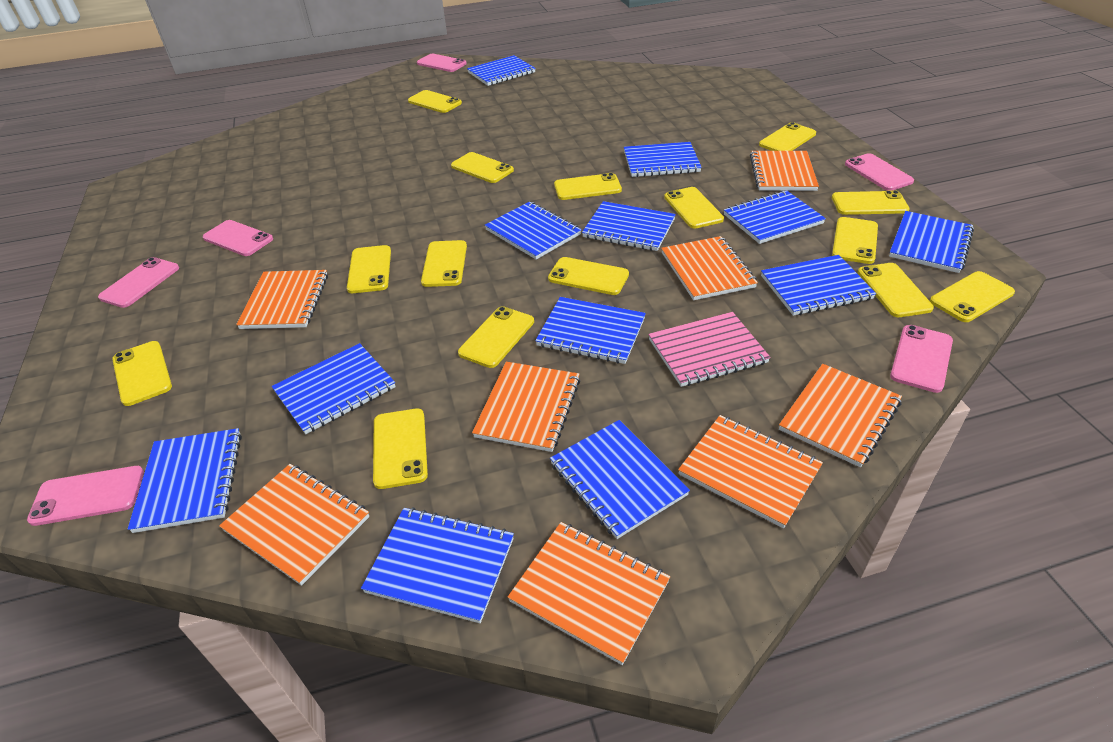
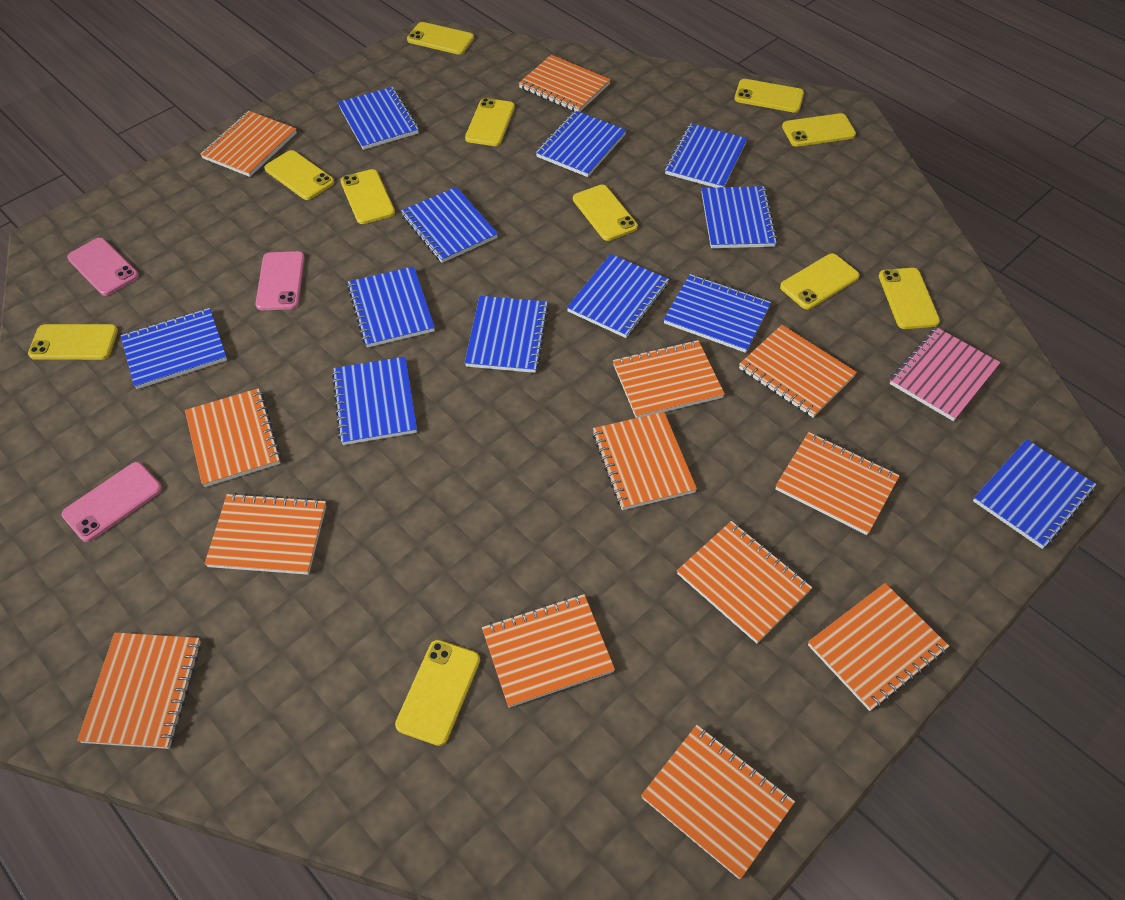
orange notebook: [219,464,369,586] [236,270,328,329] [472,362,580,452] [508,522,670,665] [661,236,758,300] [678,415,823,528] [750,151,819,191] [779,364,902,467] = 8 -> [77,633,201,749] [185,388,281,487] [200,111,297,177] [204,493,326,575] [482,594,615,708] [519,55,611,112] [592,412,697,510] [613,340,725,418] [641,725,795,879] [677,521,812,643] [739,325,857,418] [775,432,900,535] [808,583,949,711] = 13
pink phone: [27,466,144,526] [98,257,179,308] [203,220,273,256] [417,54,467,72] [845,153,914,191] [890,325,953,393] = 6 -> [62,462,162,542] [67,238,139,296] [255,251,305,310] = 3
yellow phone: [112,341,172,406] [347,245,391,293] [373,409,428,489] [408,90,462,113] [421,240,467,287] [451,152,514,183] [458,306,534,368] [548,257,629,295] [554,173,622,200] [664,187,724,229] [759,122,816,151] [832,190,910,215] [832,217,878,264] [858,263,934,317] [930,271,1015,322] = 15 -> [28,324,118,360] [265,150,334,200] [341,169,395,224] [395,640,480,746] [407,22,474,55] [465,98,515,146] [573,185,638,241] [734,79,804,113] [780,254,860,309] [782,113,856,147] [879,268,940,329] = 11

